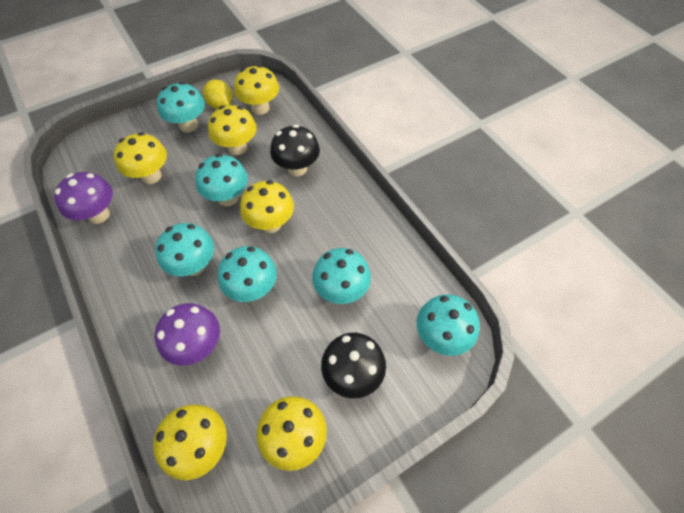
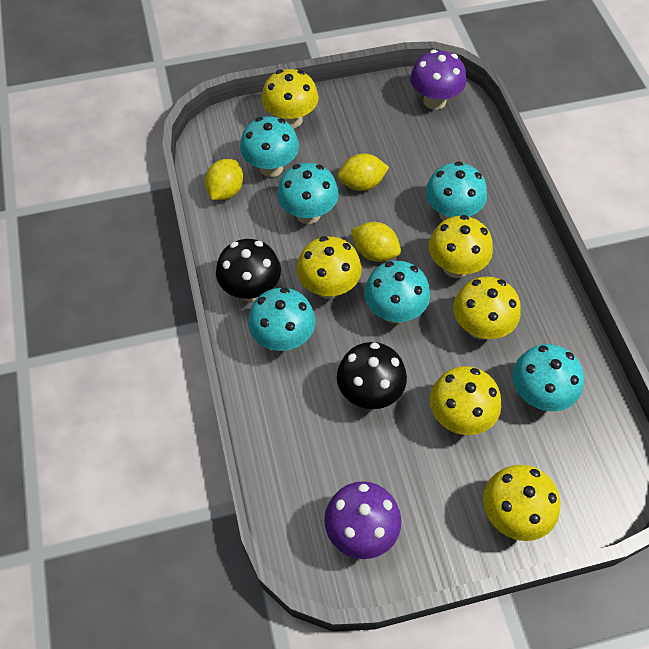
yellow lemon: [203,79,233,109] = 1 -> [205,159,243,200] [338,153,389,191] [351,222,401,262] = 3

